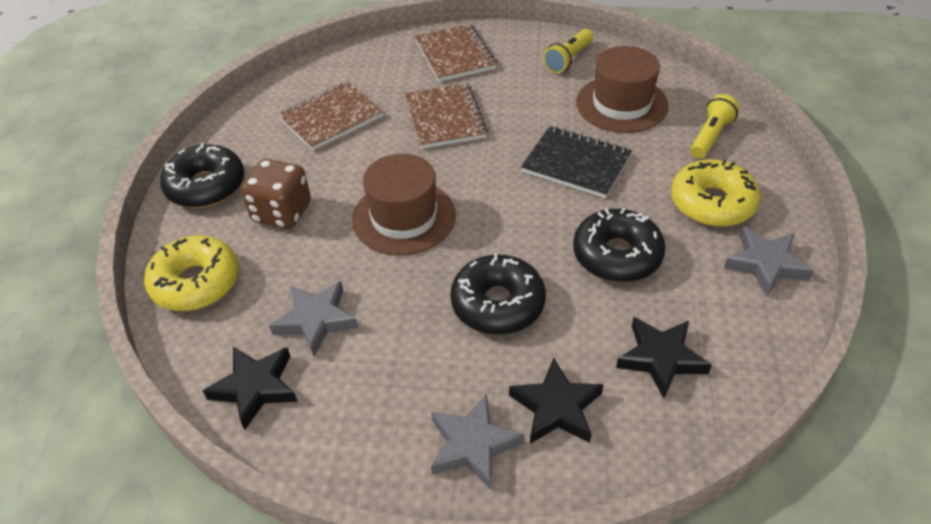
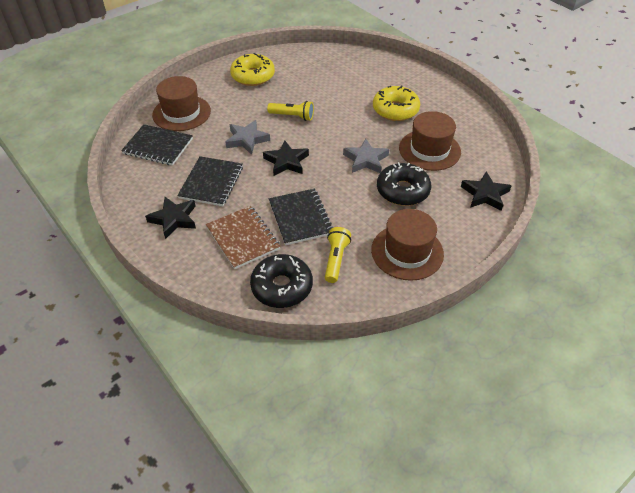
black donut: [160,143,244,208] [450,254,546,335] [573,208,666,282] = 3 -> [250,254,313,308] [377,162,431,206] = 2
black notebook: [521,126,632,198] = 1 -> [121,124,193,166] [177,156,243,206] [269,188,333,245] = 3
brown dice: [241,159,311,229] = 1 -> none = 0
brown hat: [352,154,456,255] [576,46,669,133] = 2 -> [152,76,211,131] [371,209,444,281] [399,111,461,171] = 3
brown notebook: [278,82,384,151] [405,83,488,149] [415,24,497,82] = 3 -> [206,206,280,269] = 1
grey star: [269,281,358,356] [431,394,525,489] [724,226,814,297] = 3 -> [225,120,270,155] [343,139,389,173] = 2

